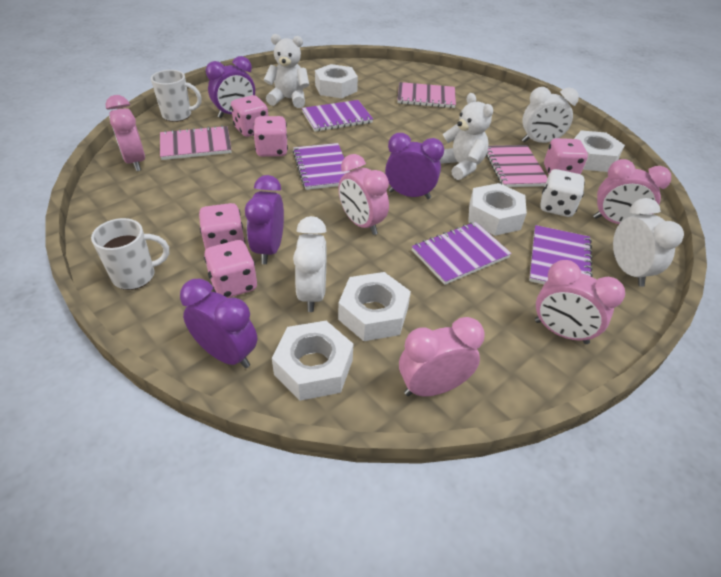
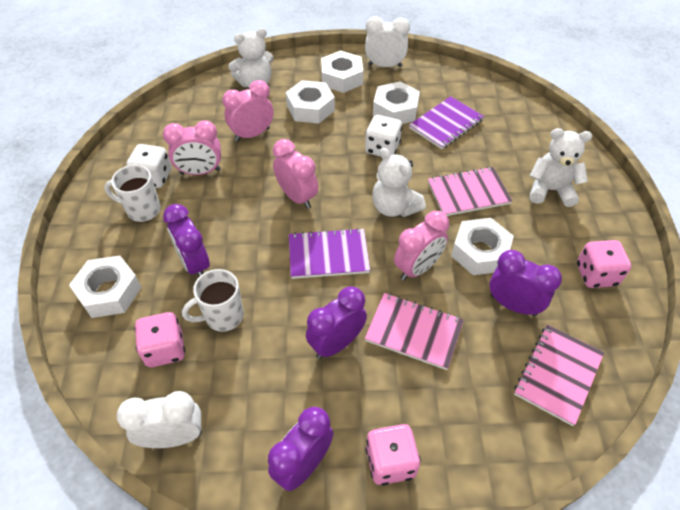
pink clock: [106,95,145,171] [338,154,389,235] [399,317,485,397] [535,260,625,344] [593,159,671,224] = 5 -> [163,120,221,175] [222,80,273,142] [273,139,318,209] [394,211,449,281] = 4
pink dice: [199,203,245,250] [204,240,257,298] [231,95,268,137] [253,116,288,157] [544,138,588,175] = 5 -> [134,312,185,367] [365,424,421,486] [577,240,631,288] = 3
purple notebook: [293,143,350,190] [302,100,373,132] [412,222,512,285] [529,225,593,284] = 4 -> [289,228,370,279] [409,96,484,149] = 2
white clock: [293,216,327,312] [522,87,579,143] [613,198,684,287] = 3 -> [116,391,202,448] [365,16,410,67] = 2
white dice: [540,169,585,217] = 1 -> [126,144,172,188] [365,115,402,156] = 2
white teddy bear: [264,34,309,108] [440,93,493,180] = 2 -> [228,28,274,87] [372,148,426,217] [529,128,592,207] = 3

